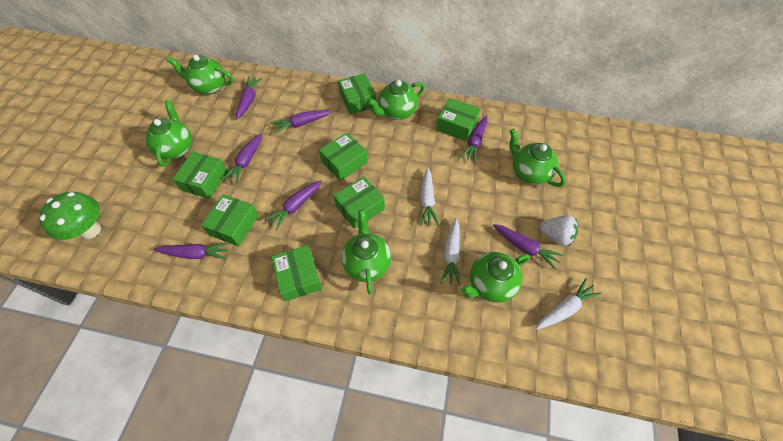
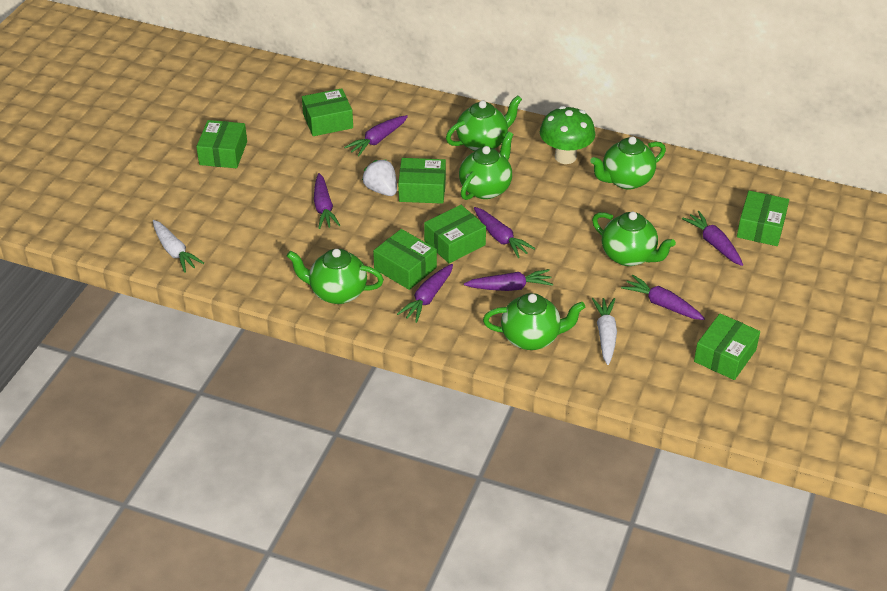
white carrot: [420,168,439,226] [441,218,461,286] [536,278,601,329] = 3 -> [153,220,204,273] [592,298,617,365] = 2

